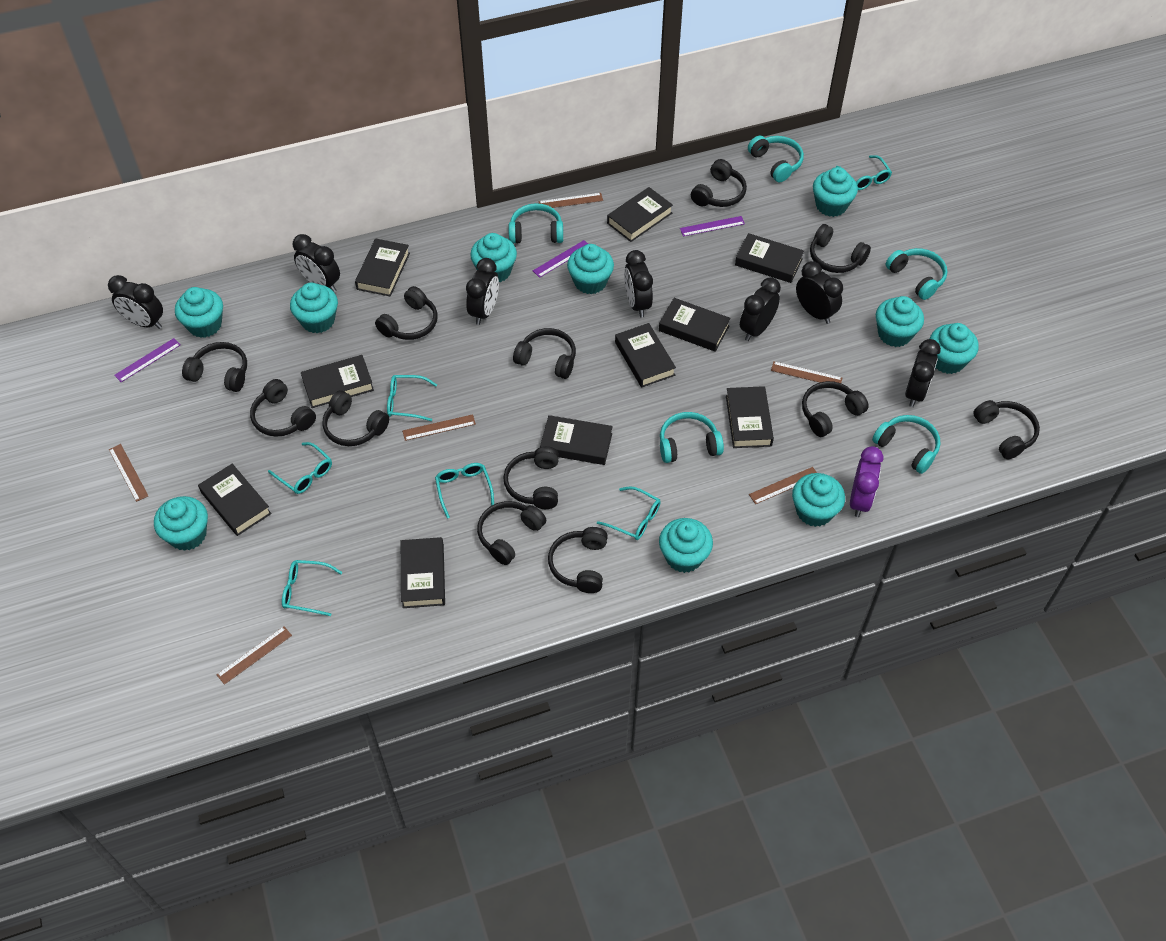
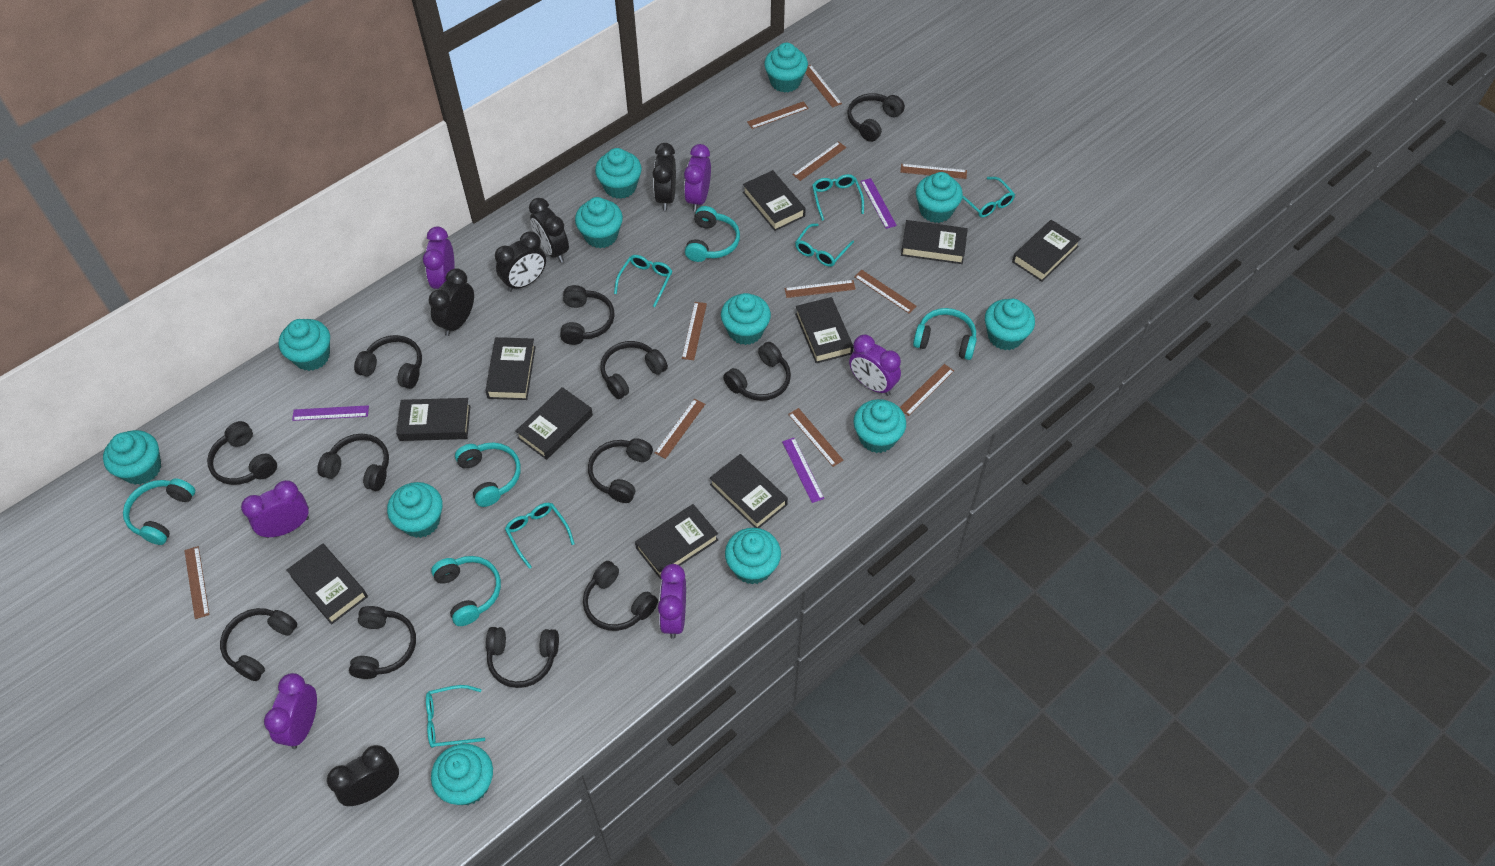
black clock: [108,275,163,329] [293,234,340,292] [466,258,499,325] [624,250,653,317] [740,277,781,341] [796,261,843,324] [905,339,941,407] = 7 -> [327,745,399,806] [429,268,474,336] [495,232,546,292] [529,198,569,263] [653,143,676,211] = 5
brown ruler: [109,444,148,502] [217,626,292,685] [402,414,476,441] [538,193,603,208] [749,467,817,504] [771,361,842,383] = 6 -> [184,546,210,619] [655,399,705,459] [682,302,707,360] [747,101,809,129] [784,280,856,298] [788,408,843,467] [792,141,846,181] [805,65,842,108] [854,270,917,314] [900,164,967,179] [900,364,954,416] = 11
purple clock: [850,446,884,517] = 1 -> [241,480,309,538] [264,673,317,749] [423,227,455,289] [658,564,686,639] [684,144,711,212] [849,335,901,396] = 6
turquoise cupcake: [154,496,208,551] [175,287,223,338] [290,283,338,333] [470,233,517,282] [567,244,614,294] [659,518,713,573] [792,473,845,527] [813,167,858,217] [876,296,924,347] [930,323,979,374] = 10 -> [103,430,161,485] [279,319,330,371] [387,482,443,538] [431,744,493,805] [575,197,623,248] [595,148,642,199] [721,293,771,345] [725,528,781,585] [764,43,808,93] [853,399,906,453] [916,172,963,223] [985,299,1035,350] = 12

